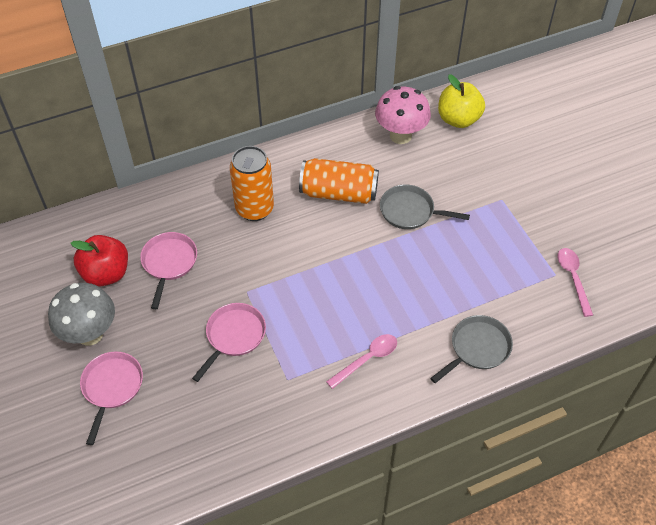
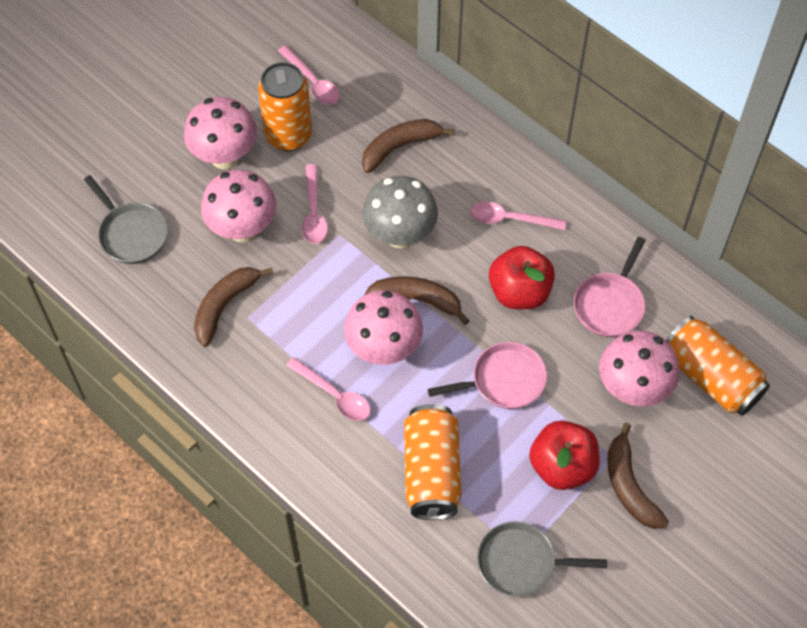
brown banana: none = 0 -> [194,267,273,347] [362,119,455,173] [364,276,470,325] [607,423,669,529] = 4
orange can: [230,146,274,221] [299,158,379,204] = 2 -> [258,62,312,151] [404,404,461,520] [666,316,770,416] = 3
pink mushroom: [375,86,431,144] = 1 -> [184,97,257,169] [201,170,276,243] [344,290,423,365] [599,330,679,406] = 4
pink pan: [80,351,143,445] [140,232,197,309] [192,303,266,382] = 3 -> [428,342,547,409] [574,237,645,337] = 2
pink spoon: [326,334,397,389] [557,248,593,317] = 2 -> [278,45,340,105] [286,357,370,421] [302,164,328,244] [470,201,566,230] = 4
red apple: [71,235,128,287] = 1 -> [489,246,555,309] [529,421,600,490] = 2
yellow apple: [438,74,485,128] = 1 -> none = 0

